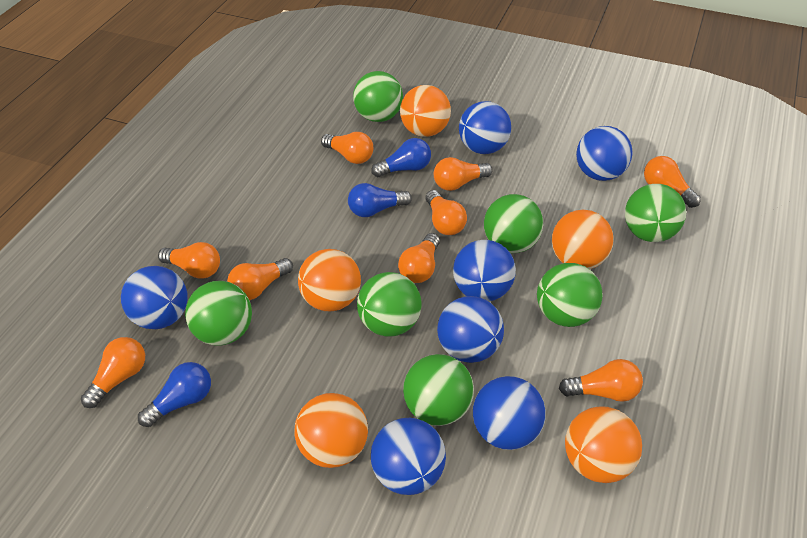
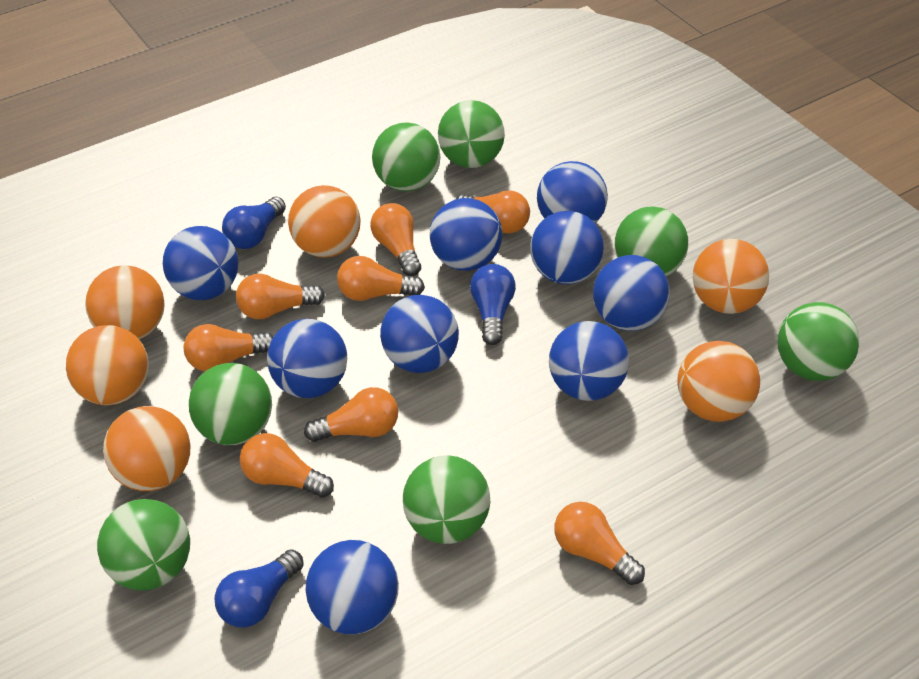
blue ball: [121,266,188,329] [371,418,446,495] [437,296,504,363] [453,240,516,301] [459,101,511,154] [473,376,546,450] [576,126,633,181] = 7 -> [163,226,238,300] [267,318,347,398] [306,540,399,635] [380,295,459,373] [430,198,502,271] [530,211,604,285] [537,161,608,223] [549,321,629,401] [593,255,670,331] = 9
orange ball: [294,393,368,468] [298,249,361,311] [400,85,451,137] [552,210,614,269] [565,406,642,483] = 5 -> [66,325,149,405] [85,266,165,340] [103,406,190,491] [288,185,361,258] [677,341,760,422] [693,239,769,314] = 6
orange light bulb: [81,337,145,408] [158,242,220,279] [227,258,293,300] [321,132,373,164] [398,233,440,283] [426,190,467,235] [434,157,493,191] [559,359,643,402] [644,156,701,208] = 9 -> [184,324,274,371] [236,274,325,319] [240,433,334,498] [304,387,398,442] [337,256,425,301] [370,203,421,276] [456,190,530,234] [554,502,645,585] = 8

